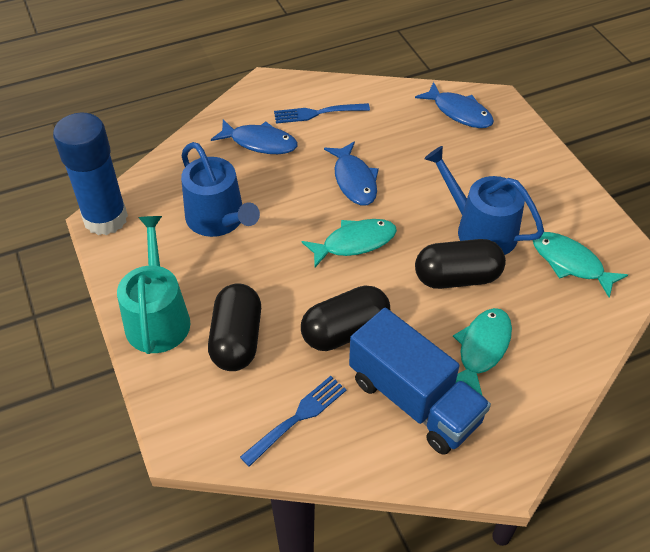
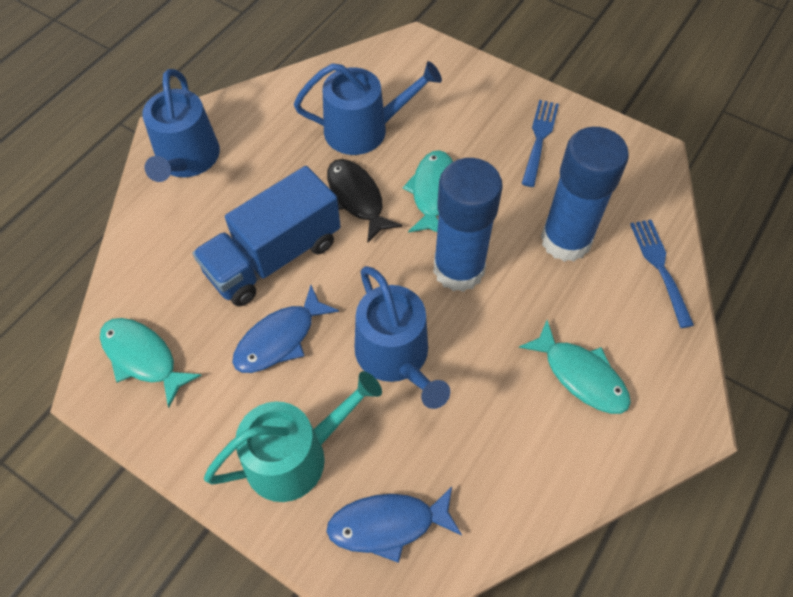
black capsule: [208,283,261,371] [301,285,390,351] [415,239,506,289] = 3 -> none = 0
black fish: none = 0 -> [327,159,402,243] = 1
blue fish: [211,119,298,154] [324,141,379,205] [415,82,494,128] = 3 -> [232,285,339,373] [326,487,462,563] = 2
blue glue stick: [53,113,128,235] = 1 -> [433,158,503,292] [541,127,629,262] = 2
blue watering can: [181,142,260,237] [424,146,544,255] = 2 -> [142,69,220,182] [294,61,442,155] [355,266,450,409] = 3

